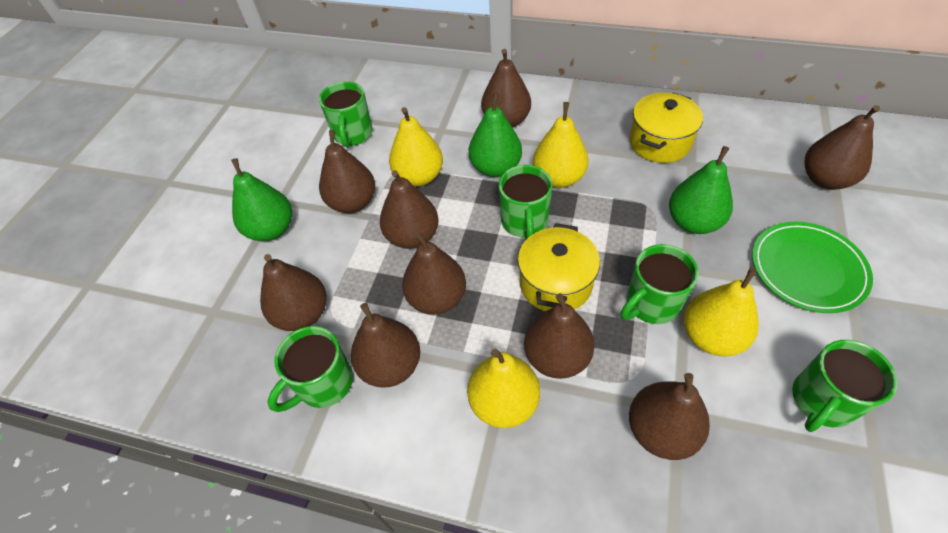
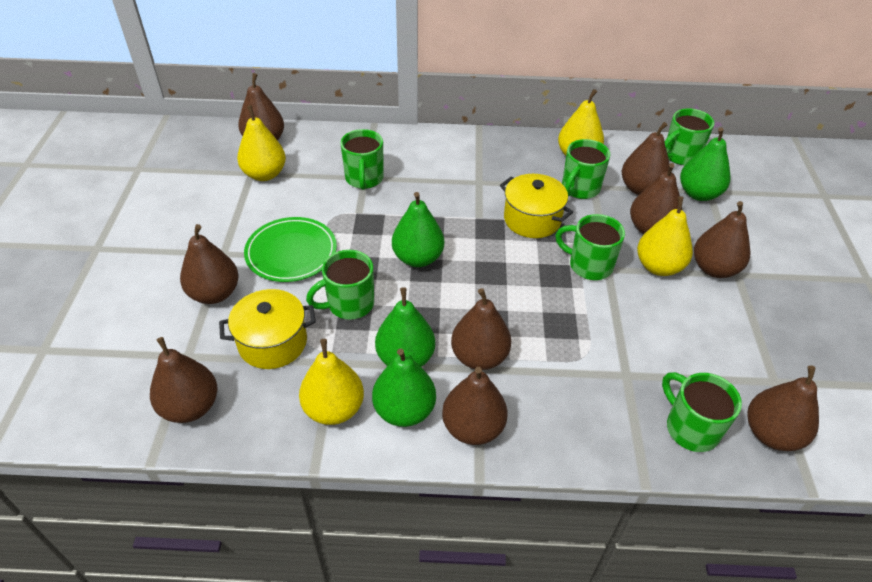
green mug: [268,326,353,412] [319,81,373,148] [499,165,552,240] [621,244,699,324] [792,340,897,432] = 5 -> [306,250,374,320] [340,129,384,190] [555,214,625,280] [562,139,610,199] [662,372,742,452] [664,109,715,165] = 6
green pear: [231,158,292,241] [469,93,522,177] [669,146,733,234] = 3 -> [372,348,436,427] [375,287,435,367] [392,192,444,267] [680,127,731,201] = 4

